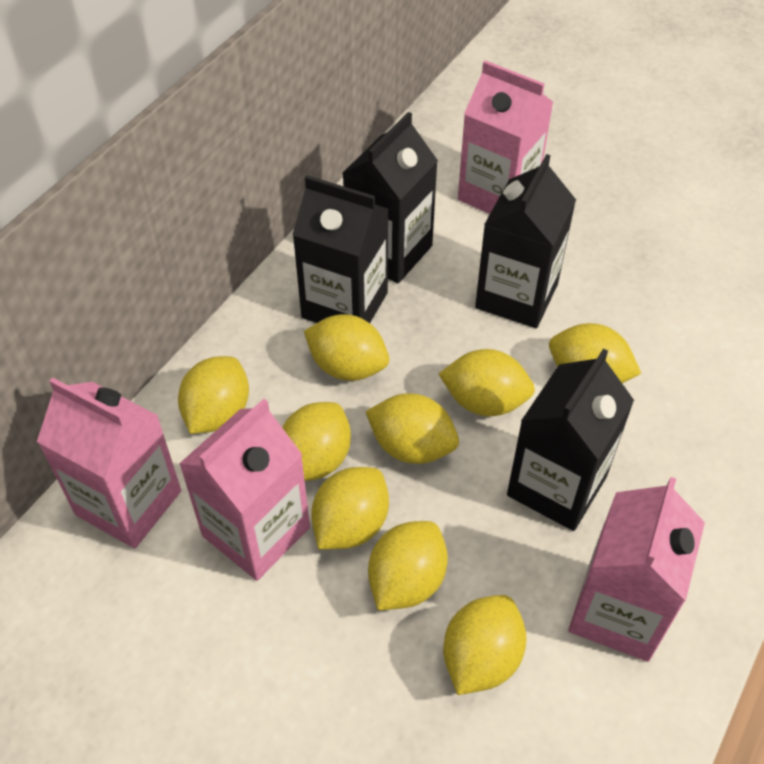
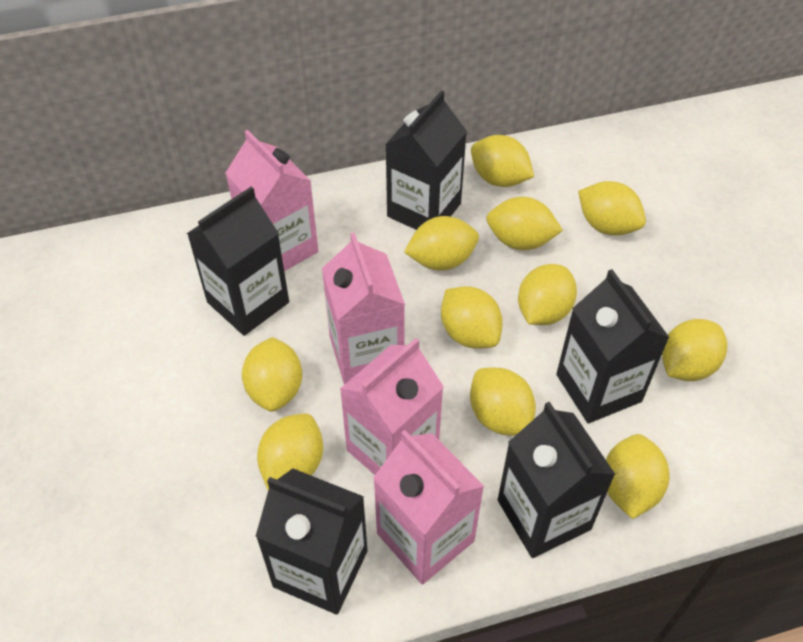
black carton: [292,175,389,323] [343,112,438,283] [475,154,576,328] [507,348,634,531] = 4 -> [187,187,289,336] [255,469,368,615] [385,90,467,230] [498,402,616,558] [556,269,670,423] = 5
yellow lemon: [178,356,249,434] [282,402,351,481] [304,314,389,381] [311,467,389,549] [365,393,459,464] [368,521,448,610] [439,349,535,416] [443,595,526,695] [549,323,641,383] = 9 -> [242,337,302,412] [257,413,323,490] [404,216,479,271] [441,286,503,349] [470,368,536,436] [471,135,534,187] [486,197,563,250] [518,264,577,325] [578,181,646,236] [606,434,670,519] [662,319,727,381] = 11

